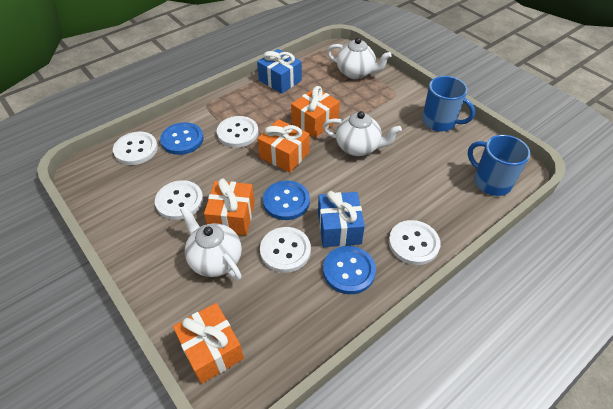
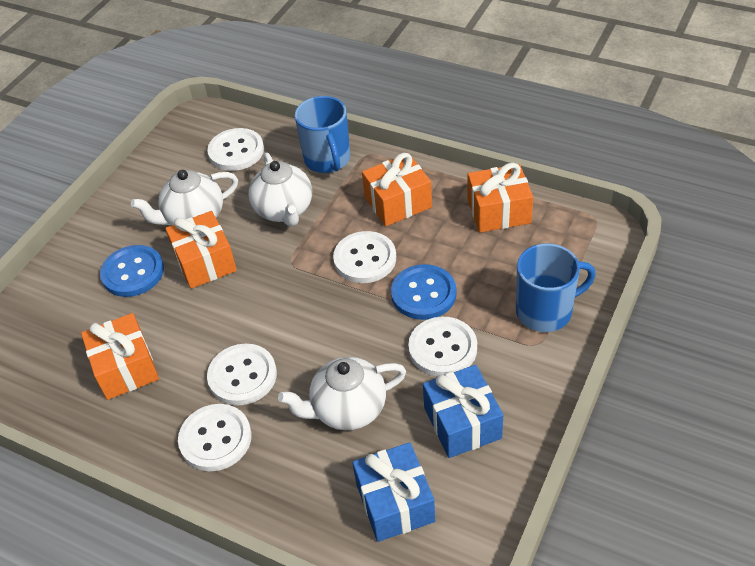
blue button: [160,122,204,155] [263,181,310,220] [323,246,376,294] = 3 -> [100,245,164,297] [391,264,457,320] = 2

